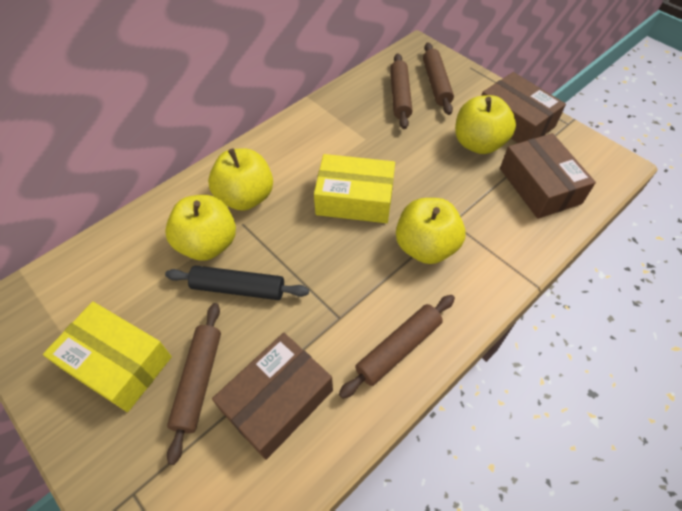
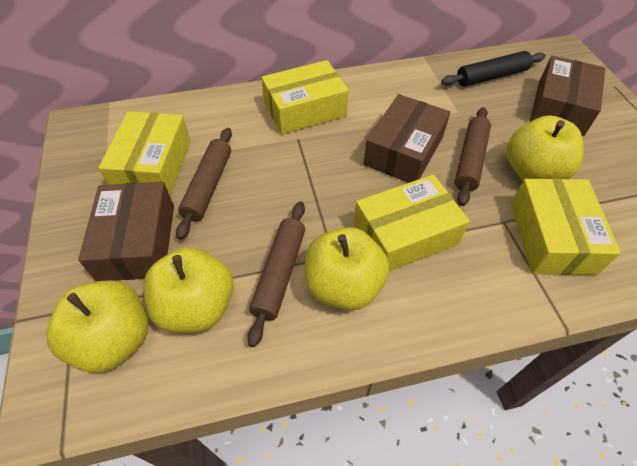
brown rolling pin: [167,303,221,465] [339,295,455,399] [390,53,412,129] [423,43,454,115] = 4 -> [176,128,232,240] [247,201,305,347] [455,107,491,206] = 3
yellow box: [43,302,172,412] [314,154,395,223] = 2 -> [99,111,191,196] [261,60,349,134] [354,175,470,271] [511,178,621,275] = 4

